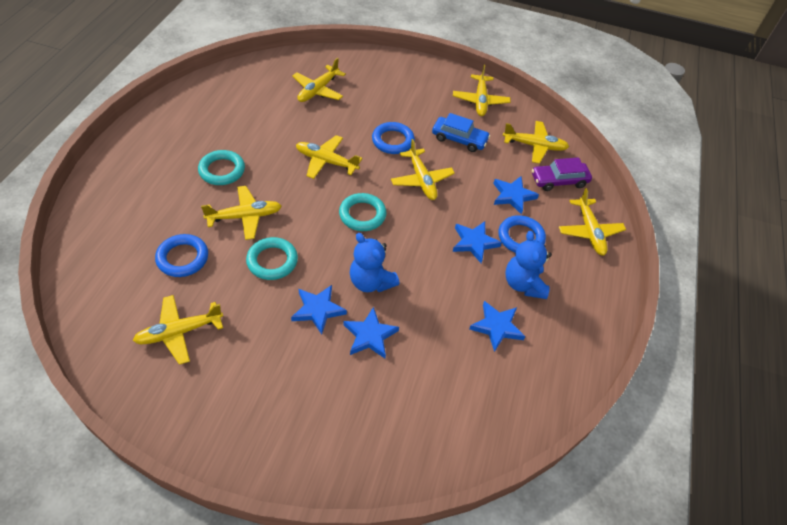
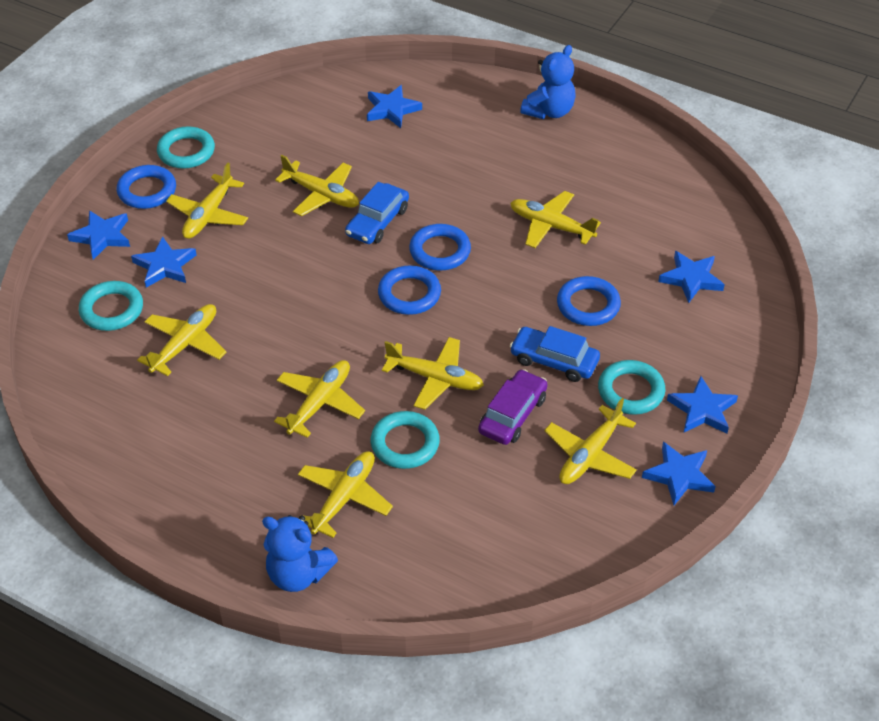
blue car: [432,113,490,152] = 1 -> [345,182,409,244] [510,326,600,382] = 2
blue ring: [155,234,208,277] [372,122,415,154] [499,215,546,253] = 3 -> [117,165,176,209] [378,265,441,315] [409,224,471,271] [557,276,621,326] = 4
blue star: [291,285,347,335] [344,307,399,358] [453,221,502,263] [469,301,525,352] [493,176,539,214] = 5 -> [67,210,130,260] [131,236,197,288] [367,85,422,128] [642,442,716,505] [658,251,725,303] [667,376,738,434] = 6
turquoise ring: [198,150,245,185] [246,237,298,280] [339,193,387,231] = 3 -> [79,281,143,331] [157,126,215,169] [371,411,440,469] [598,360,665,415] = 4

